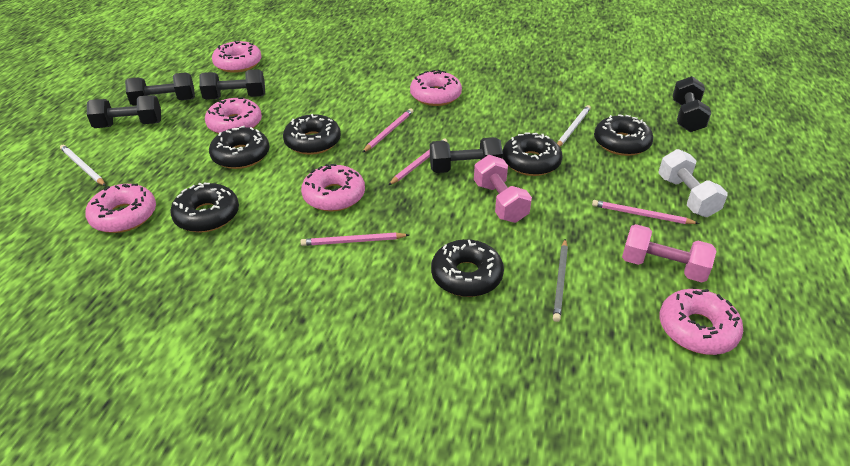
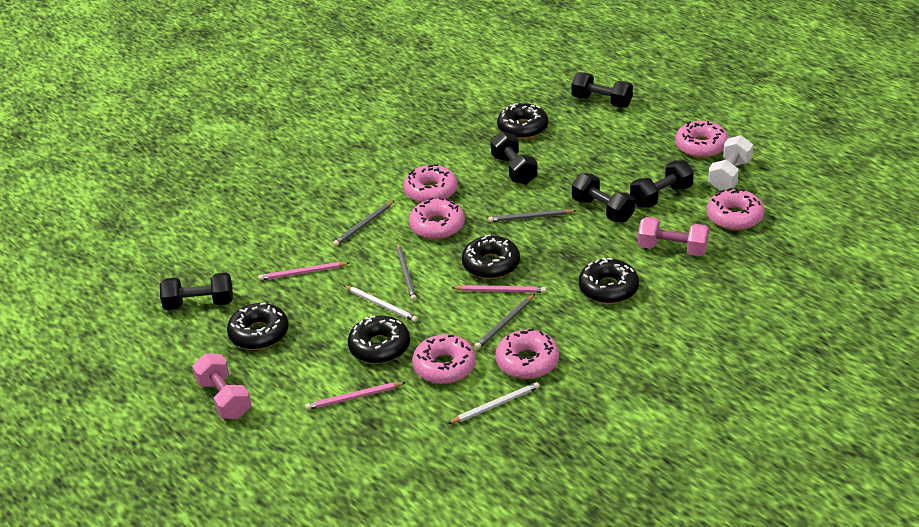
black donut: [170,183,239,232] [209,126,269,169] [283,114,341,155] [431,239,504,297] [503,132,563,176] [594,114,653,156] = 6 -> [227,302,288,350] [348,316,410,364] [462,235,520,279] [497,103,548,139] [579,258,639,304] = 5
grey pencil: [553,239,568,322] = 1 -> [333,200,395,246] [397,242,417,301] [474,294,535,349] [488,209,577,222] = 4
pink pencil: [300,233,409,246] [362,108,413,153] [389,138,447,185] [592,200,699,224] = 4 -> [258,262,349,281] [305,382,406,410] [452,285,546,293] = 3

